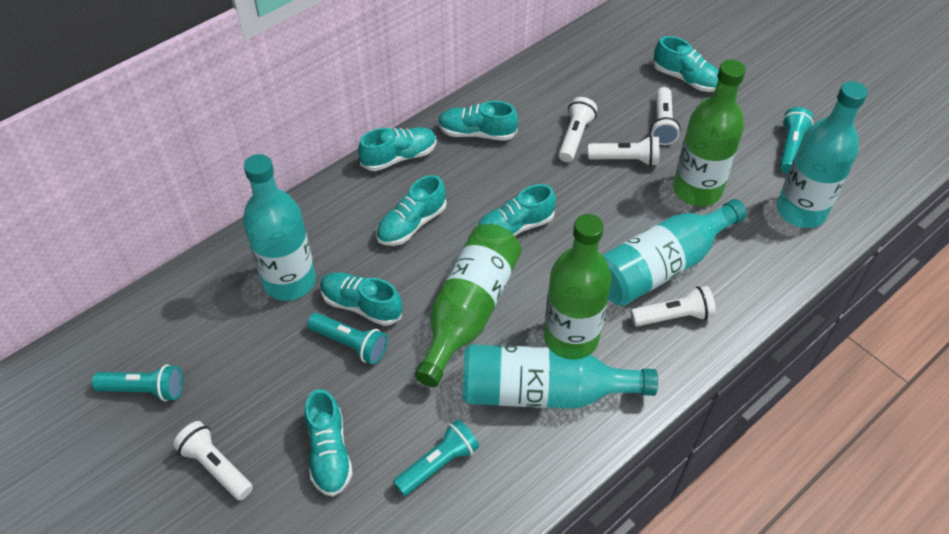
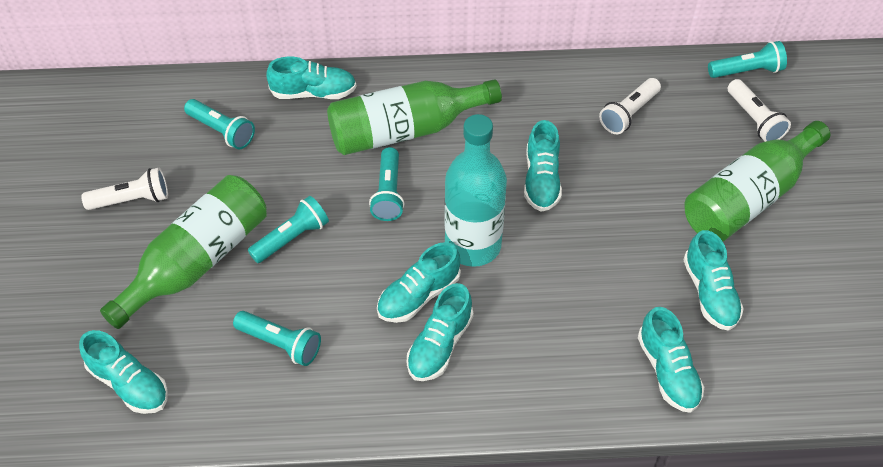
turquoise bottle: [243,154,316,301] [463,345,658,409] [602,199,747,306] [777,81,868,228] = 4 -> [444,114,507,267] = 1
turquoise flashlight: [92,364,183,401] [307,313,388,365] [393,419,479,496] [780,107,813,173] = 4 -> [184,99,255,149] [233,311,321,366] [248,196,329,263] [369,147,404,221] [708,41,787,78] = 5
white flashlight: [173,421,253,500] [558,97,597,162] [588,136,660,166] [631,286,716,326] [650,87,681,145] = 5 -> [81,168,168,210] [599,78,661,134] [727,79,791,142] = 3

